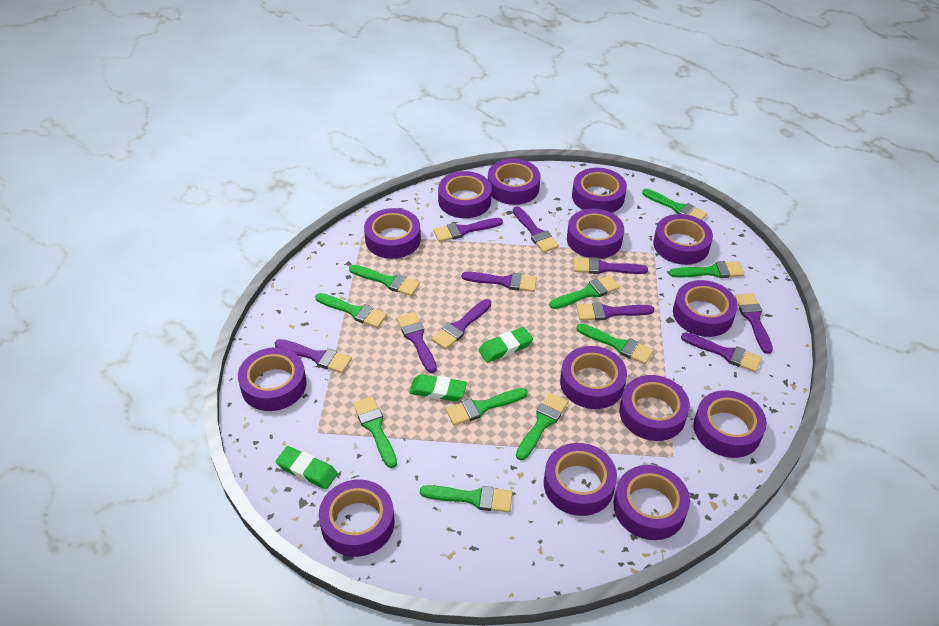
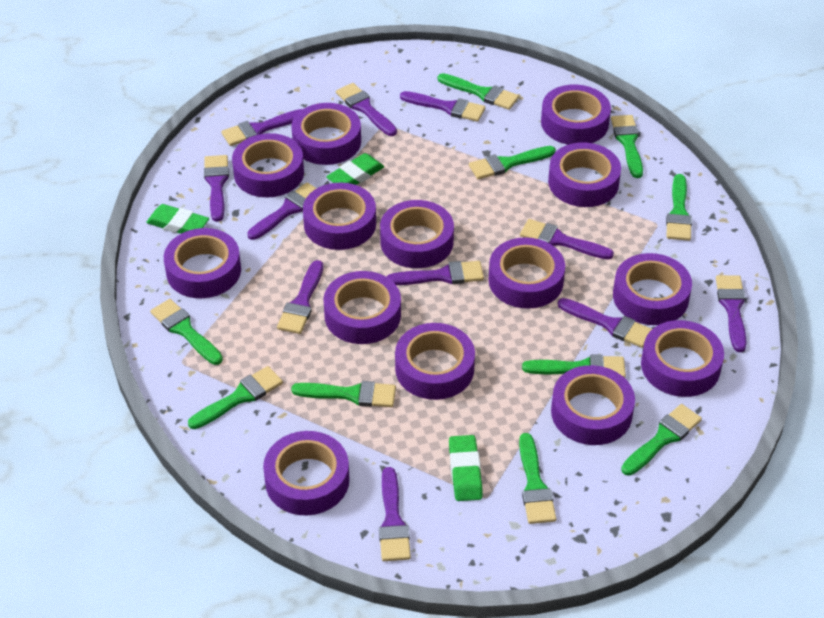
purple brush: [275,339,352,373] [397,312,437,373] [431,299,491,349] [433,218,503,242] [462,272,537,292] [513,206,559,253] [574,257,648,274] [576,302,655,321] [681,332,762,372] [735,293,773,354] = 10 -> [204,155,229,222] [222,109,302,146] [247,182,317,240] [277,260,323,334] [336,83,397,136] [379,467,411,561] [387,261,484,285] [400,91,485,122] [520,219,614,260] [558,298,652,348] [716,275,747,352] = 11

